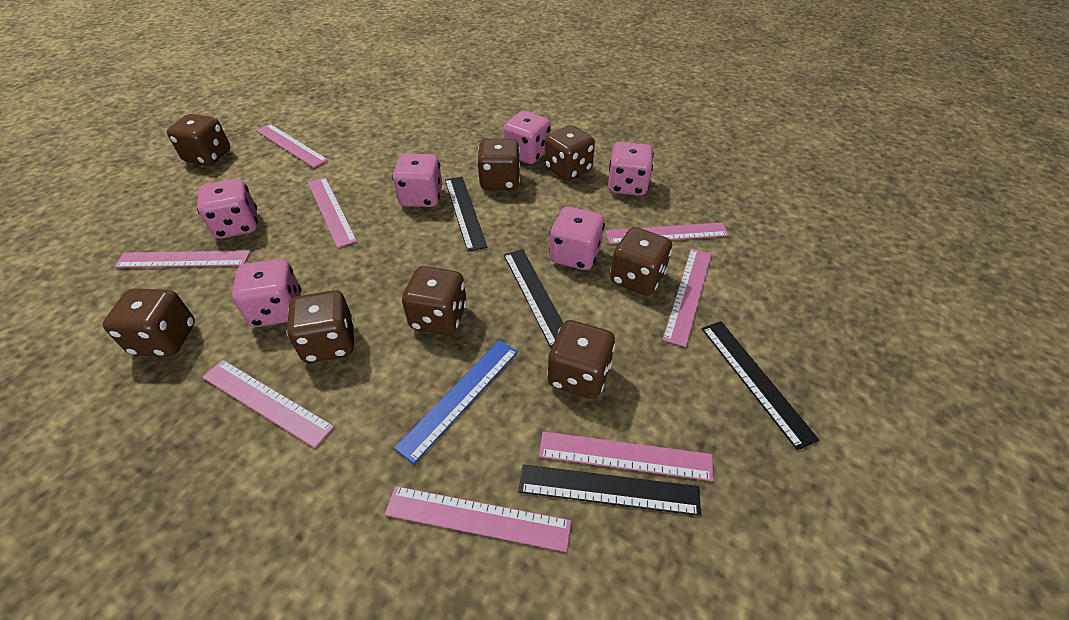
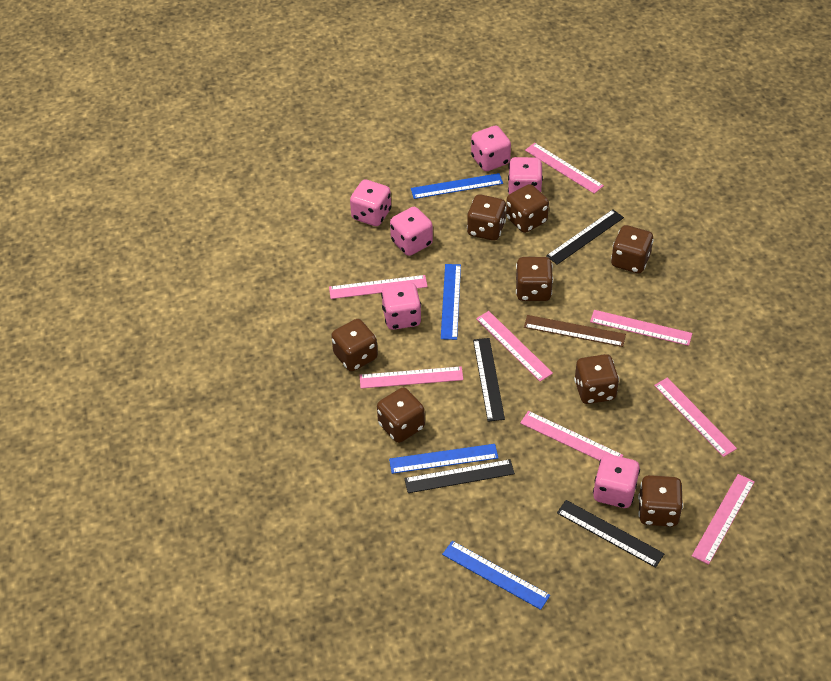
blue ruler: [394,340,518,464] = 1 -> [389,444,498,474] [411,173,503,199] [441,264,461,340] [442,541,550,610] = 4
brown ruler: none = 0 -> [524,315,626,347] = 1

